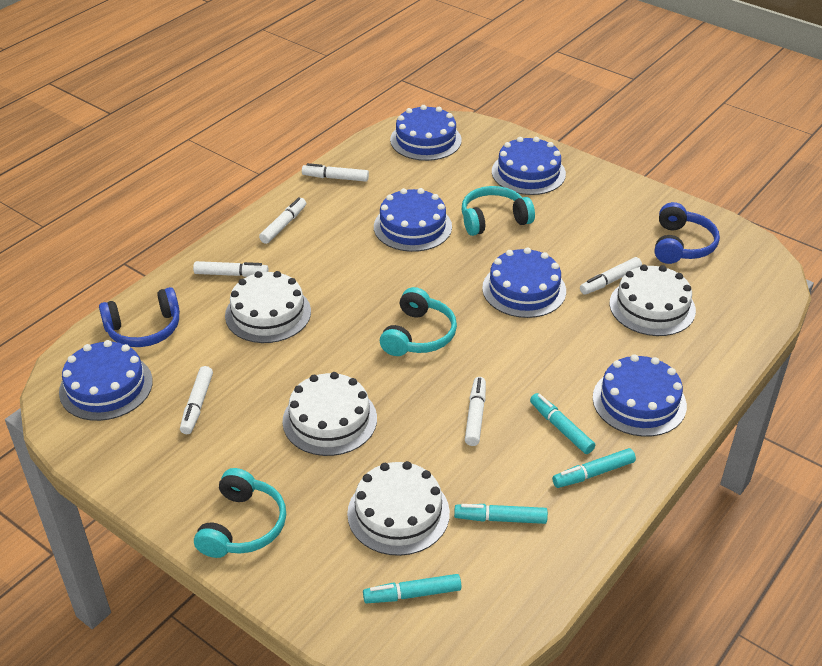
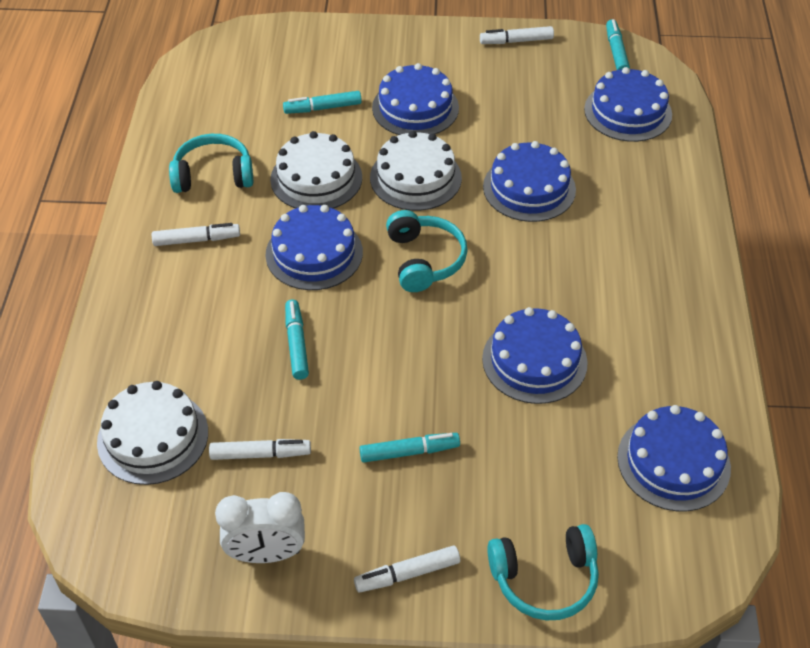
blue headphones: [99,287,180,347] [655,202,720,264] = 2 -> none = 0
white cake: [225,271,311,343] [282,372,377,456] [347,461,450,556] [610,265,696,336] = 4 -> [97,381,208,485] [270,131,362,209] [370,131,462,211] = 3
white clock: none = 0 -> [215,492,305,563] = 1
white marker: [180,366,213,434] [193,261,269,277] [259,197,306,244] [302,163,369,182] [465,377,486,446] [580,257,642,295] = 6 -> [152,223,240,246] [209,439,311,460] [354,546,460,592] [480,26,554,44] = 4

